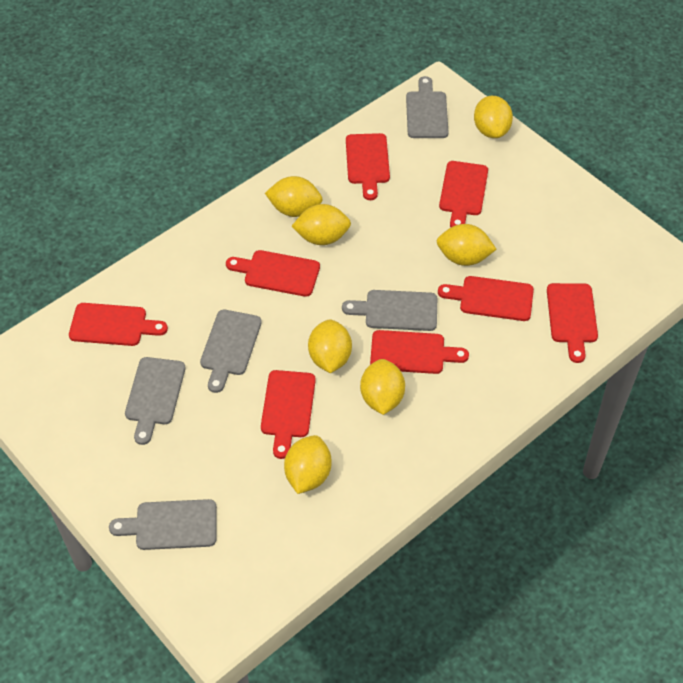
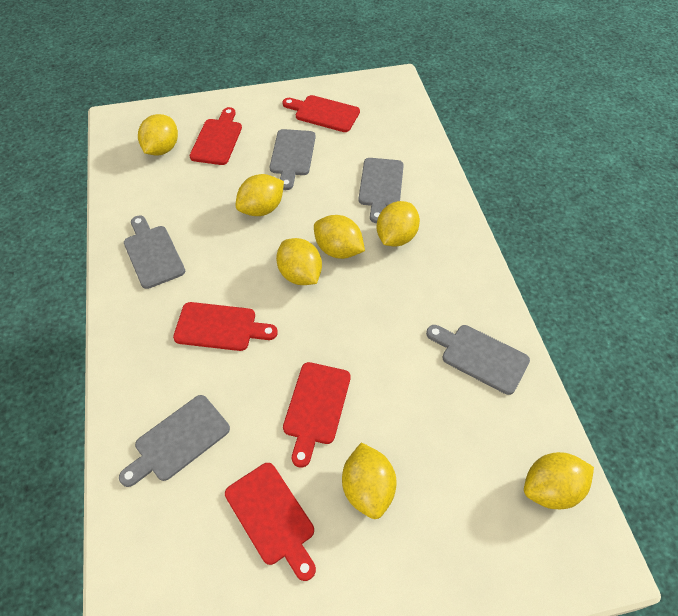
red cutting board: [69,303,168,346] [226,250,320,297] [261,370,316,459] [346,133,390,200] [370,330,469,374] [438,276,534,321] [439,161,488,227] [547,283,598,363] = 8 -> [173,302,278,351] [190,107,242,165] [225,463,316,581] [282,95,360,132] [283,362,351,468] = 5

